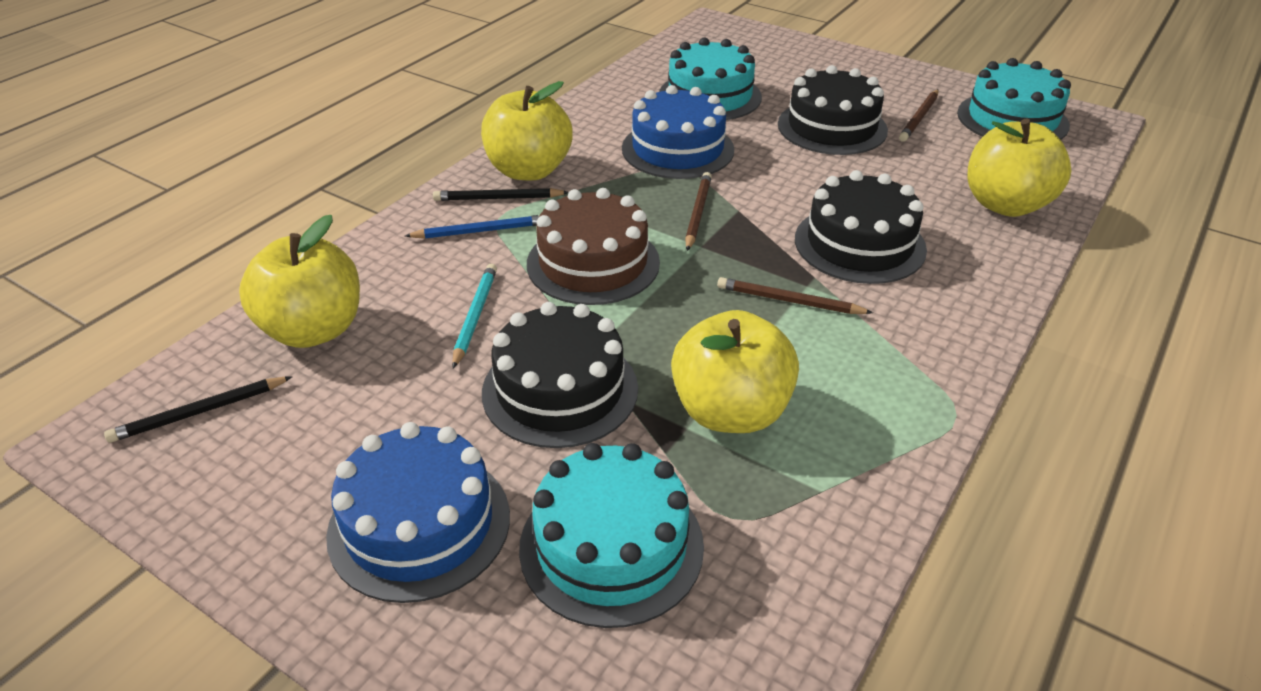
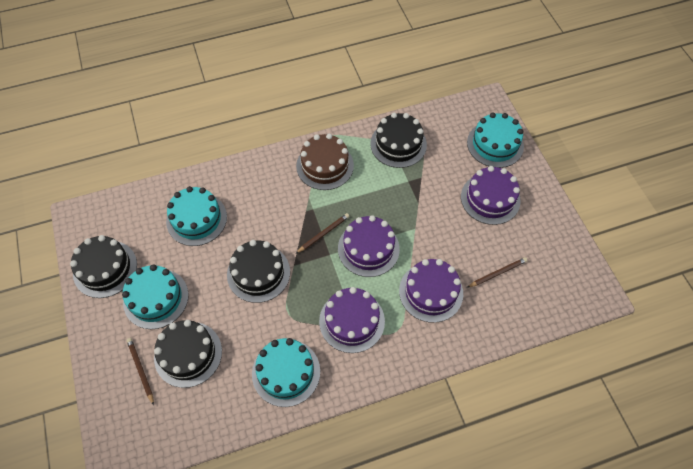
black cake: [482,302,638,448] [778,65,888,155] [795,170,927,284] = 3 -> [70,235,137,298] [154,320,222,388] [227,240,290,303] [370,113,427,168] = 4
black pencil: [104,377,292,443] [433,188,569,201] = 2 -> none = 0
blue cake: [326,422,510,603] [622,85,734,179] = 2 -> none = 0
blue pencil: [405,215,540,239] = 1 -> none = 0
purple cake: none = 0 -> [319,287,385,353] [338,215,400,277] [399,259,463,323] [461,166,521,225] = 4
turquoise cake: [519,443,704,628] [659,38,762,120] [957,58,1071,140] = 3 -> [122,264,188,329] [166,186,227,246] [252,338,320,407] [467,113,524,168] = 4
turquoise pencil: [452,264,497,368] = 1 -> none = 0
yellow apple: [239,215,360,348] [481,81,573,181] [671,310,799,433] [968,119,1071,217] = 4 -> none = 0

